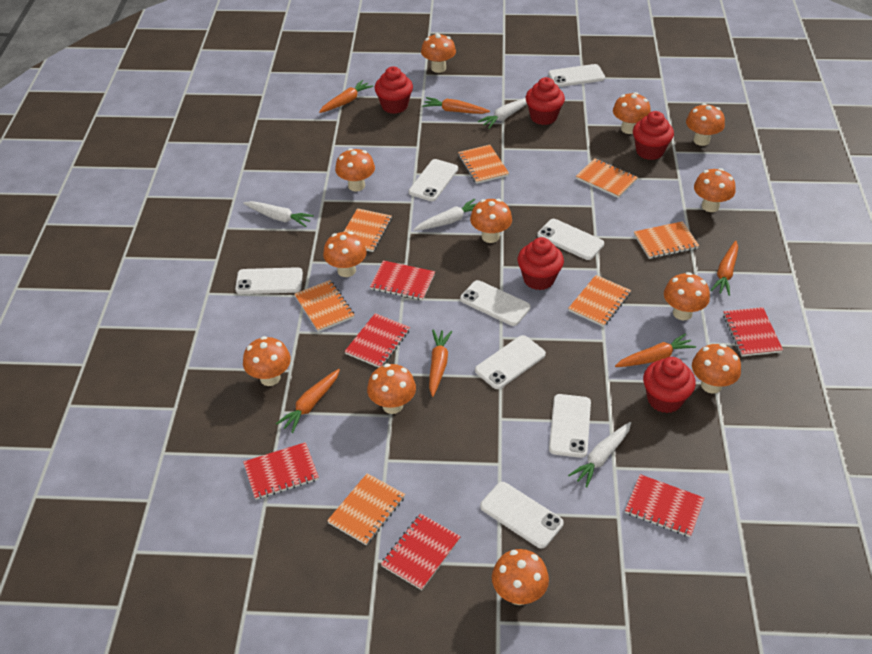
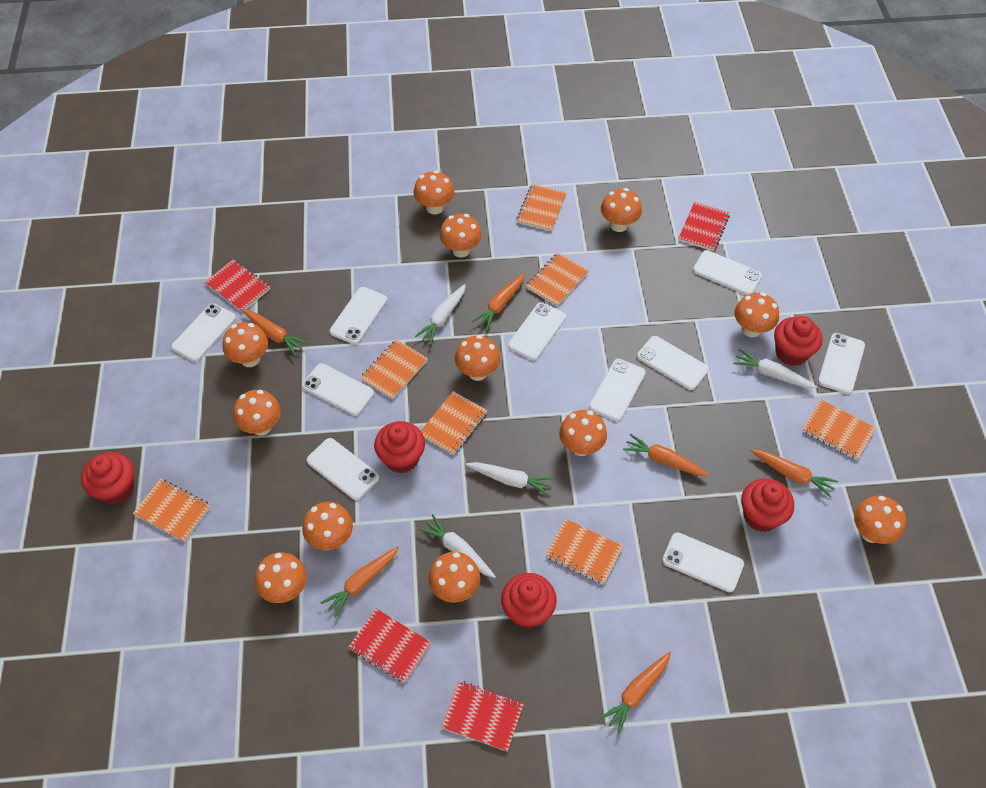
red notebook: [243,442,319,500] [345,313,410,368] [370,260,435,300] [381,514,461,590] [625,474,705,537] [723,307,783,356] = 6 -> [205,259,270,312] [349,609,431,683] [441,681,524,752] [679,202,730,251] = 4
white phone: [235,267,303,294] [409,159,458,201] [460,280,531,326] [475,335,546,389] [480,482,564,548] [537,219,604,260] [548,64,605,87] [549,394,591,458] = 8 -> [171,303,236,362] [302,363,374,416] [307,438,379,500] [330,287,387,344] [508,302,566,361] [589,359,646,421] [637,336,709,390] [662,532,744,592] [693,250,762,295] [818,333,865,394] = 10

